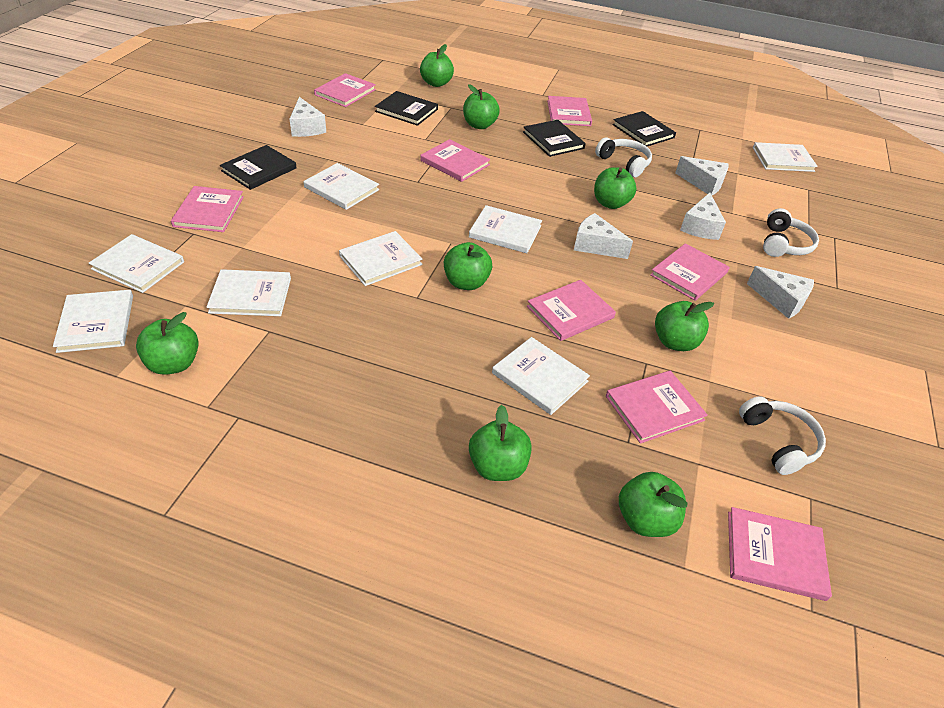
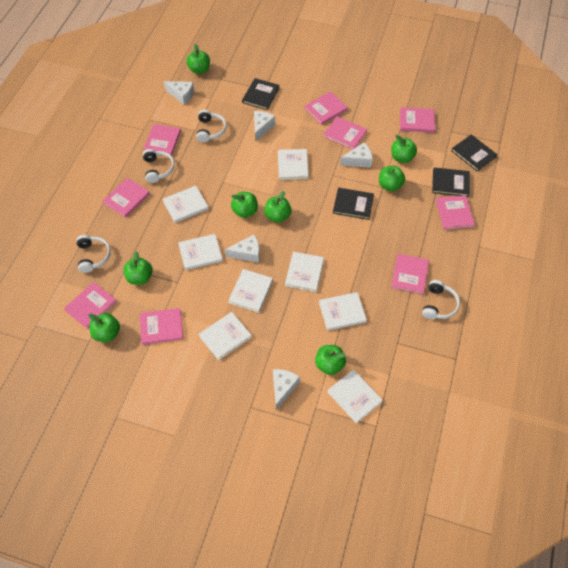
pink book: [171,186,244,232] [314,73,376,107] [420,139,490,182] [527,280,616,341] [547,96,592,126] [606,371,708,444] [650,243,729,301] [728,507,832,601] = 8 -> [64,282,117,329] [103,178,150,218] [140,308,183,345] [143,124,181,156] [304,91,348,125] [323,116,367,150] [391,254,429,295] [400,107,435,132] [436,195,475,230] = 9
white headphones: [595,137,652,177] [739,396,826,475] [763,208,819,257] = 3 -> [76,235,111,273] [143,149,175,183] [196,110,227,142] [422,280,460,319] = 4

